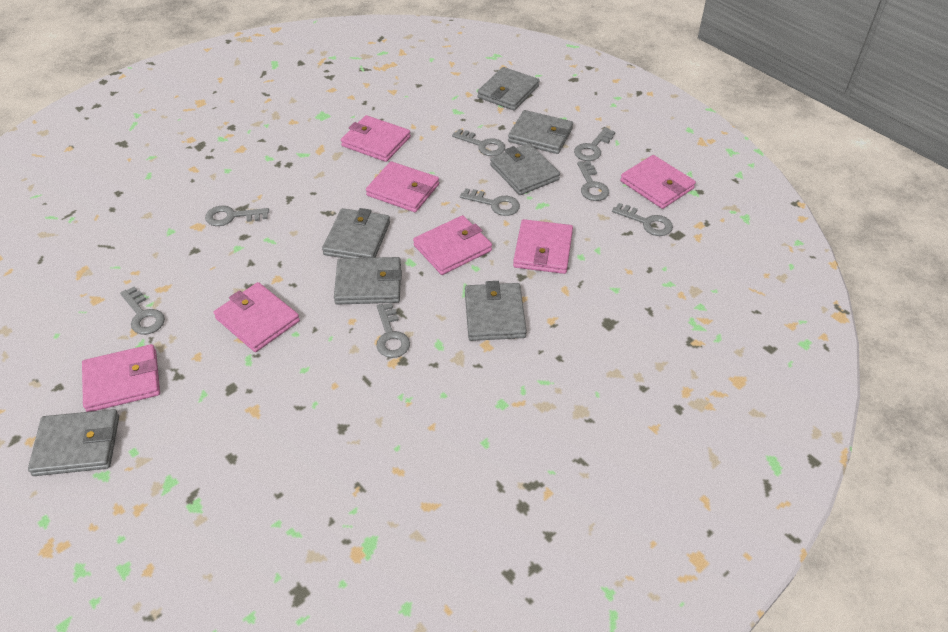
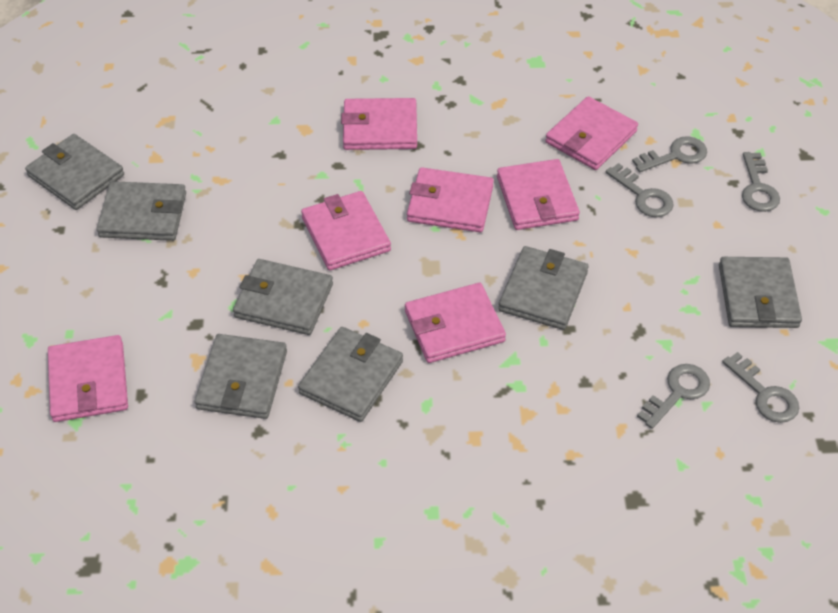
grey key: [120,287,165,335] [205,206,269,226] [377,303,410,358] [452,129,505,156] [460,188,520,216] [574,127,615,161] [577,161,609,201] [612,203,673,236] = 8 -> [606,163,674,217] [632,136,707,172] [637,364,710,429] [722,352,799,423] [742,152,780,212] = 5

